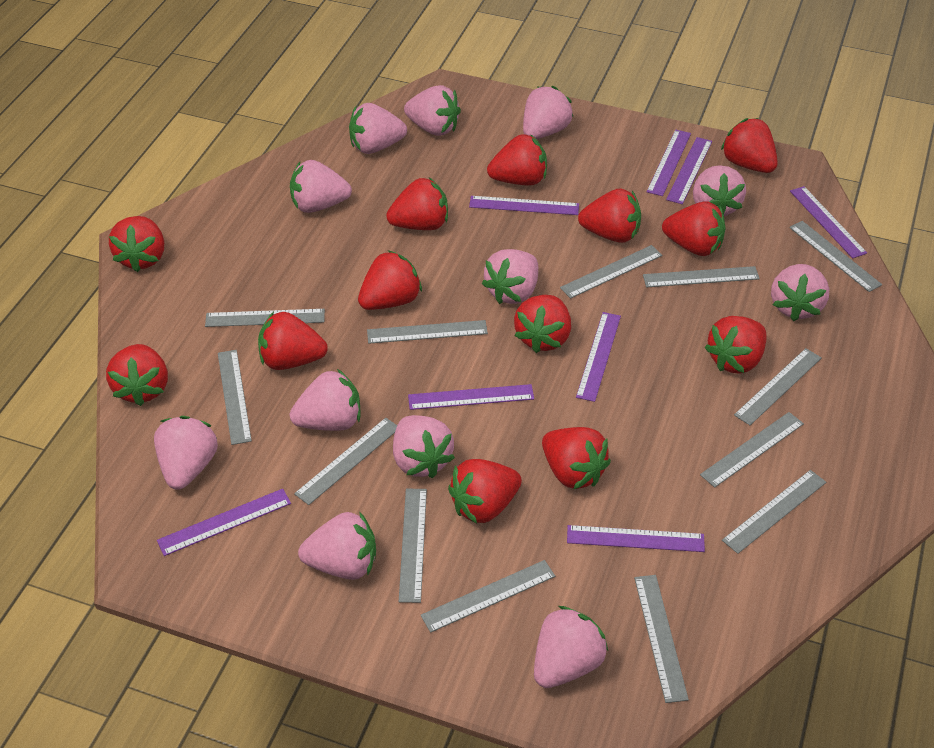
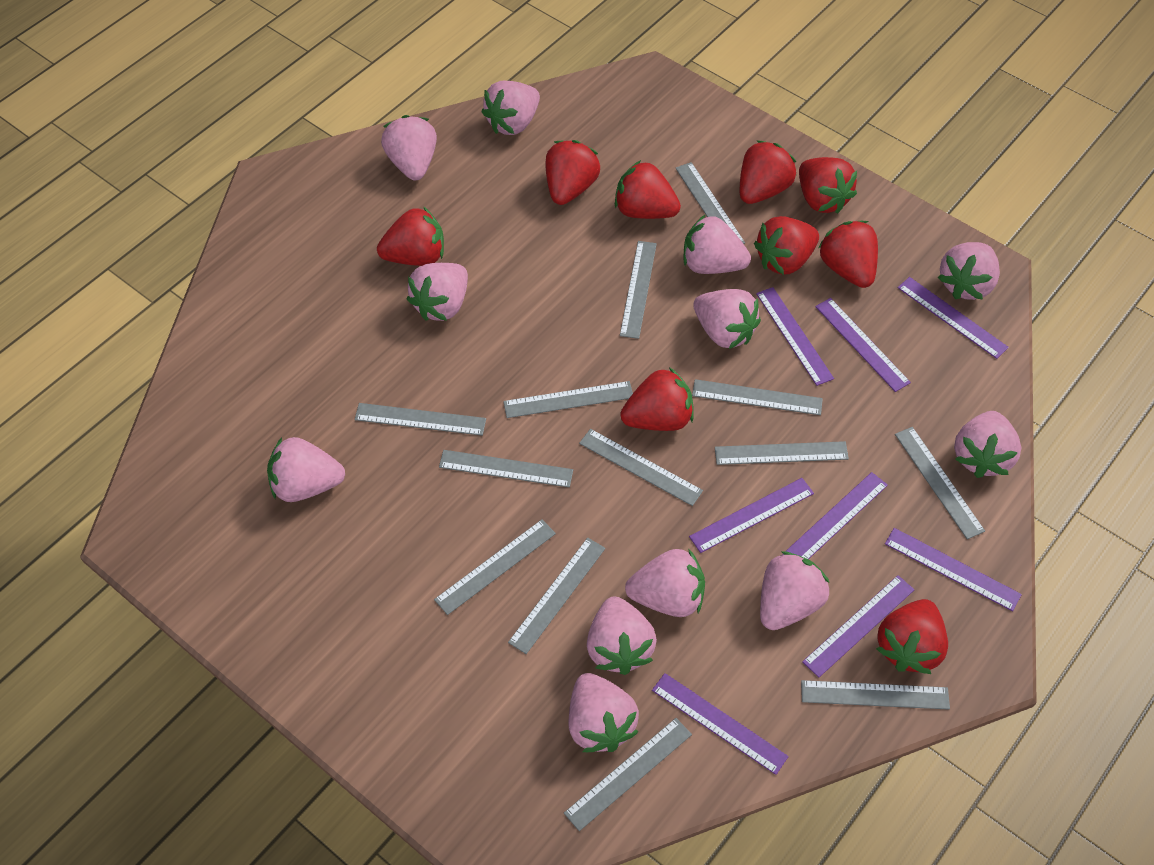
red strawberry: [106,344,168,406] [109,216,164,272] [258,312,328,370] [358,250,422,310] [386,177,448,230] [448,459,522,524] [487,134,547,186] [514,295,571,353] [542,427,611,489] [578,188,641,243] [662,201,726,256] [704,316,767,373] [721,118,778,173] = 13 -> [377,206,444,266] [545,140,600,205] [615,160,681,219] [620,367,694,431] [740,140,797,204] [754,216,819,275] [799,157,857,214] [818,221,878,288] [876,599,948,674] = 9

